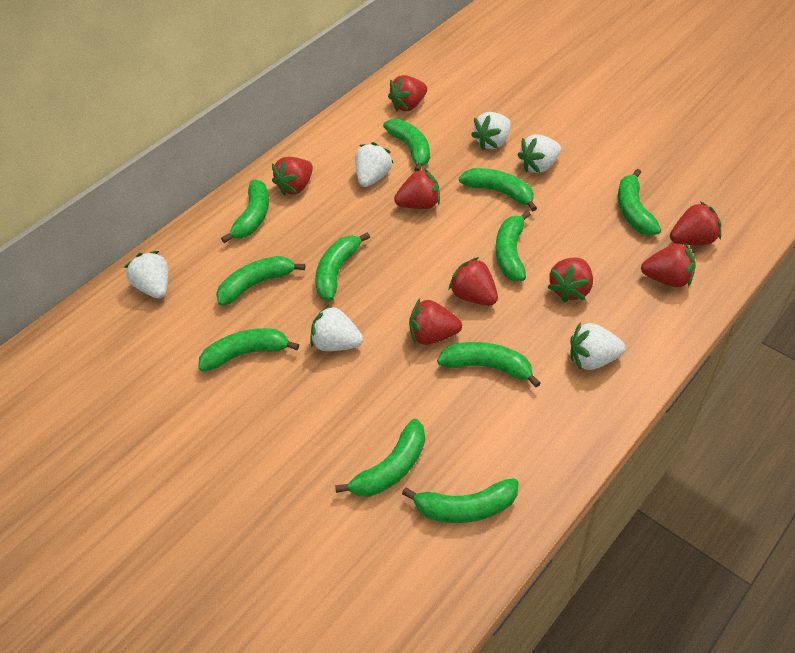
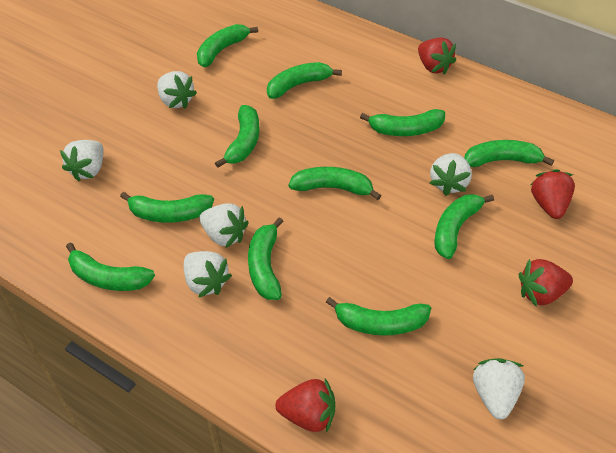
red strawberry: [272,157,313,196] [388,75,427,111] [394,168,440,209] [409,299,462,345] [449,257,498,306] [547,257,593,303] [641,242,696,287] [670,201,721,245] = 8 -> [275,379,335,433] [418,38,456,75] [519,259,573,307] [531,169,575,219] = 4

